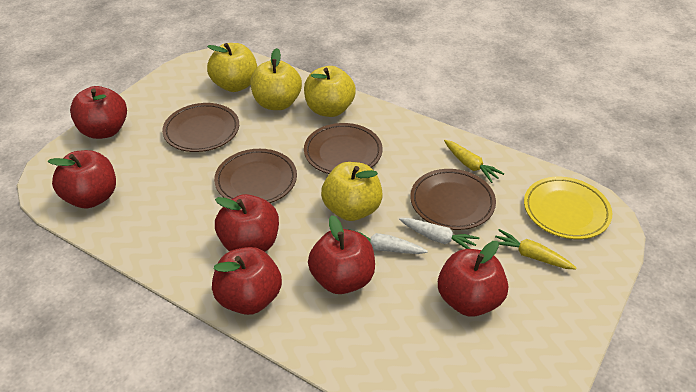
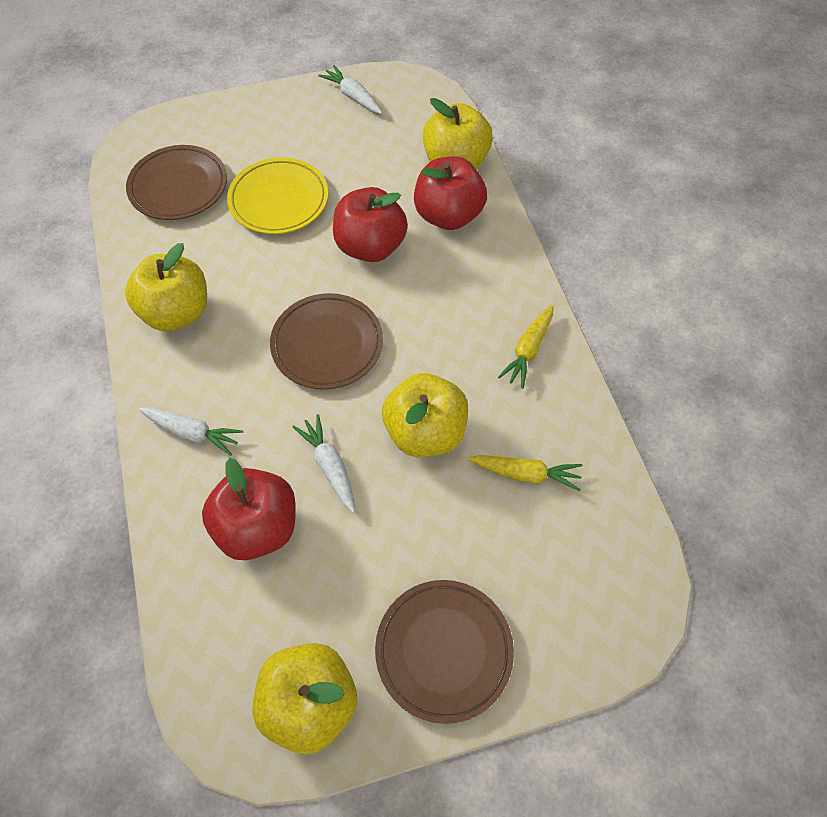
brown plate: [162,103,239,152] [214,149,297,203] [304,123,383,174] [410,169,496,230] = 4 -> [126,145,227,220] [270,293,383,389] [375,580,514,724] = 3
red apple: [48,150,116,208] [70,86,127,139] [212,247,282,315] [215,194,279,252] [308,215,375,294] [438,241,508,317] = 6 -> [202,458,296,560] [333,187,408,262] [414,157,487,230] = 3
white carrot: [348,229,428,254] [399,218,479,249] = 2 -> [139,407,243,456] [293,414,355,513] [318,65,382,114] = 3

